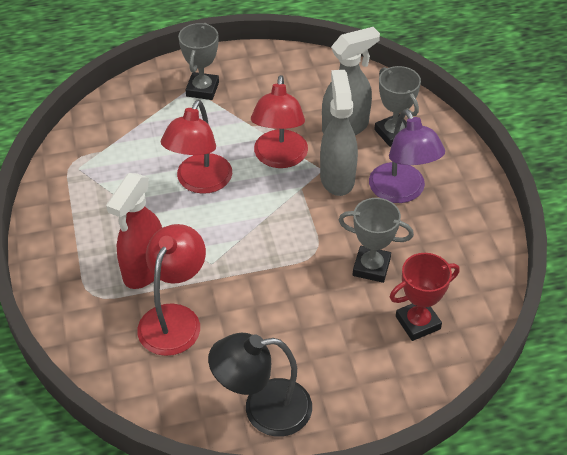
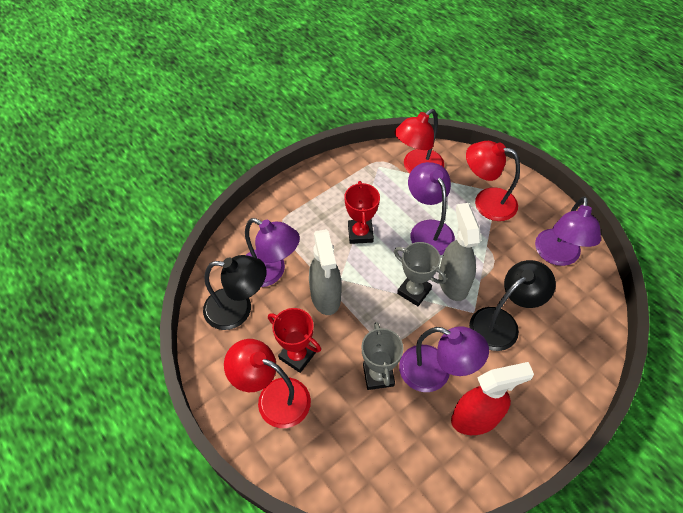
black lamp: [208,333,312,437] = 1 -> [203,255,267,330] [469,260,556,351] = 2
grey trophy: [178,23,219,100] [339,198,414,283] [374,66,421,147] = 3 -> [362,322,404,390] [394,242,446,306] = 2
purple lamp: [369,109,445,203] = 1 -> [245,218,300,287] [399,326,489,392] [408,162,455,255] [535,196,601,266] = 4
red trophy: [390,253,460,341] = 1 -> [268,308,321,373] [344,181,380,244] = 2

